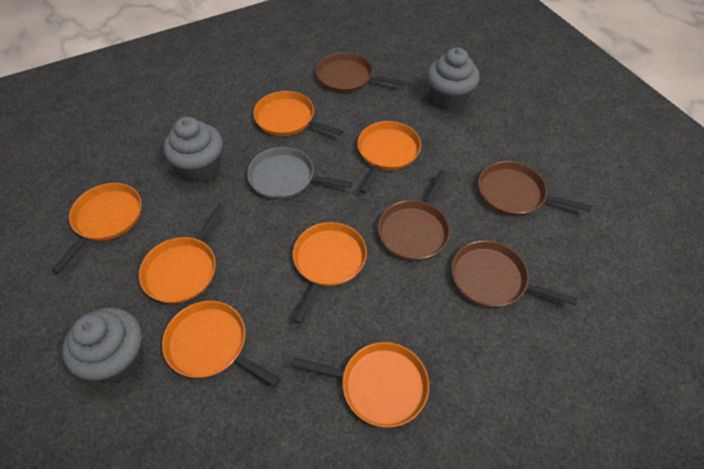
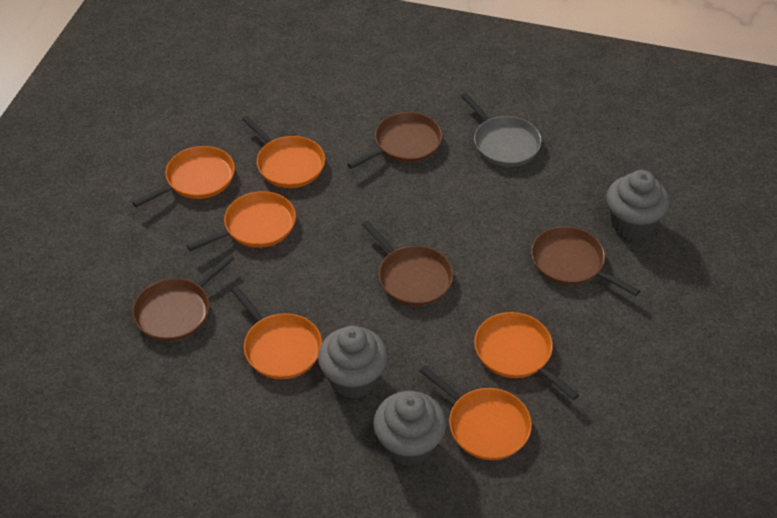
orange pan: [52,183,141,273] [139,203,226,303] [162,301,281,387] [253,91,343,136] [291,342,429,428] [293,222,367,324] [357,121,421,194] = 7 -> [132,146,235,207] [187,191,296,251] [231,286,322,379] [242,116,325,188] [420,366,532,460] [474,312,579,400] = 6

